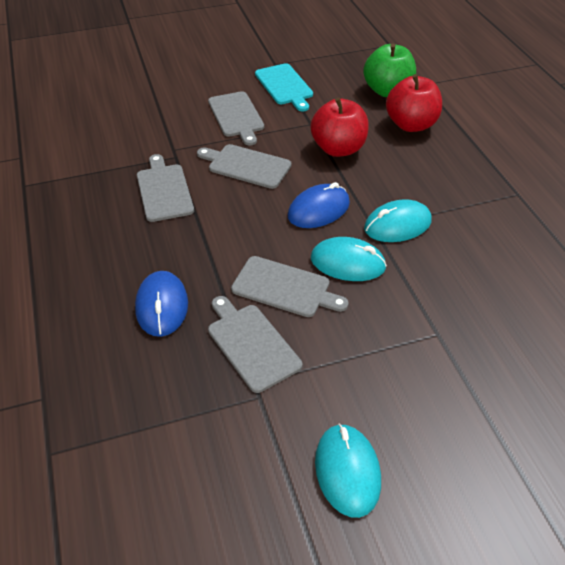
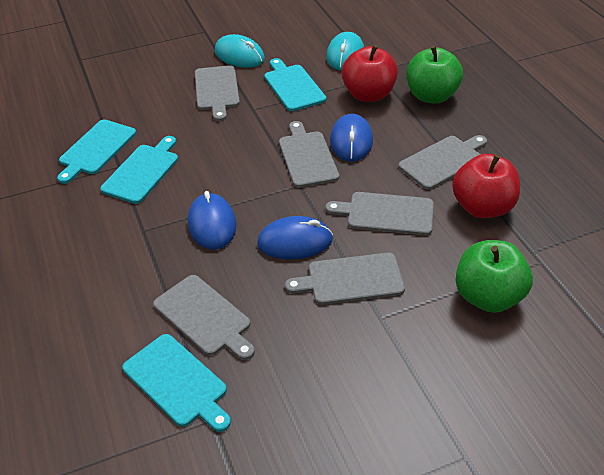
blue mouse: [135,271,188,337] [288,182,350,228] = 2 -> [188,191,237,250] [257,216,333,260] [330,114,373,162] = 3
green apple: [363,43,416,97] = 1 -> [406,46,463,104] [456,240,533,313] = 2
grey cutting board: [137,154,194,222] [197,144,292,189] [208,91,264,146] [208,296,302,393] [231,256,349,317] = 5 -> [153,275,255,360] [195,65,240,121] [279,121,339,188] [285,253,405,305] [326,192,434,235] [398,135,487,190] = 6
turquoise cutting board: [255,63,313,112] = 1 -> [57,119,136,184] [100,136,178,204] [122,334,231,432] [264,58,326,111] = 4
turquoise mouse: [311,237,387,281] [315,423,381,518] [364,199,432,242] = 3 -> [215,34,265,68] [326,32,364,71] = 2

